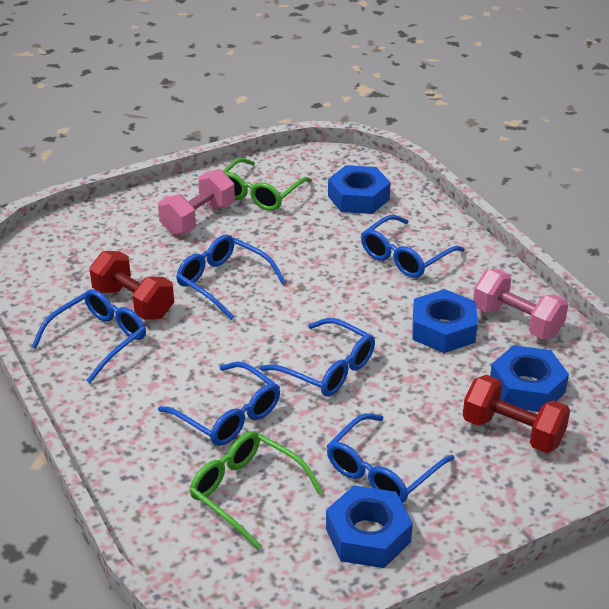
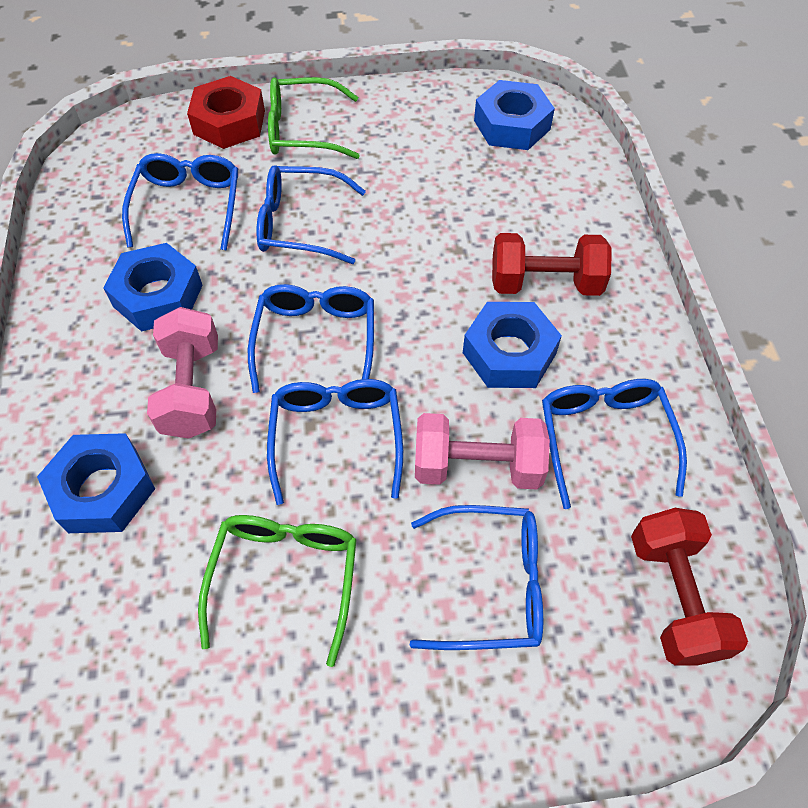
red nut: none = 0 -> [187,76,265,149] = 1

